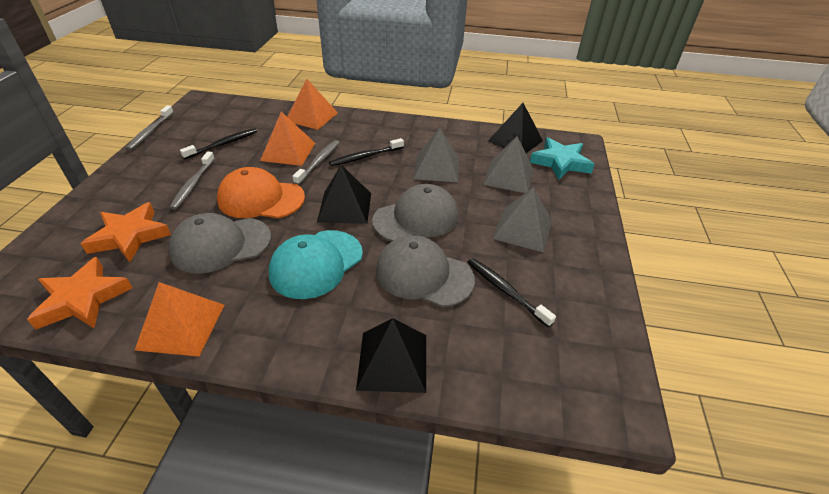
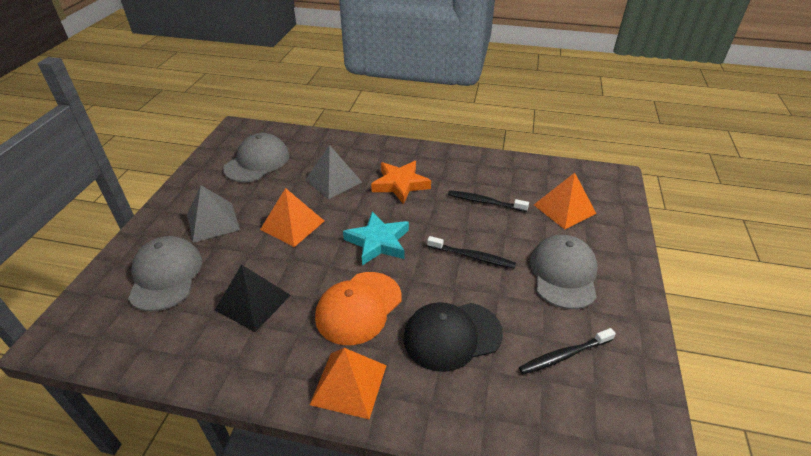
black cap: none = 0 -> [403,302,503,372] = 1
black pyramid: [317,165,371,224] [356,318,426,393] [488,103,543,153] = 3 -> [215,265,291,332] = 1
grey pyramid: [413,128,459,182] [483,136,534,193] [492,187,552,253] = 3 -> [187,185,240,243] [305,145,362,199] = 2
grey toothbrush: [126,105,174,150] [170,151,215,210] [292,140,340,185] = 3 -> none = 0
orange star: [27,257,133,329] [81,202,171,262] = 2 -> [371,161,431,204] = 1
turquoise cap: [269,230,363,299] = 1 -> none = 0

